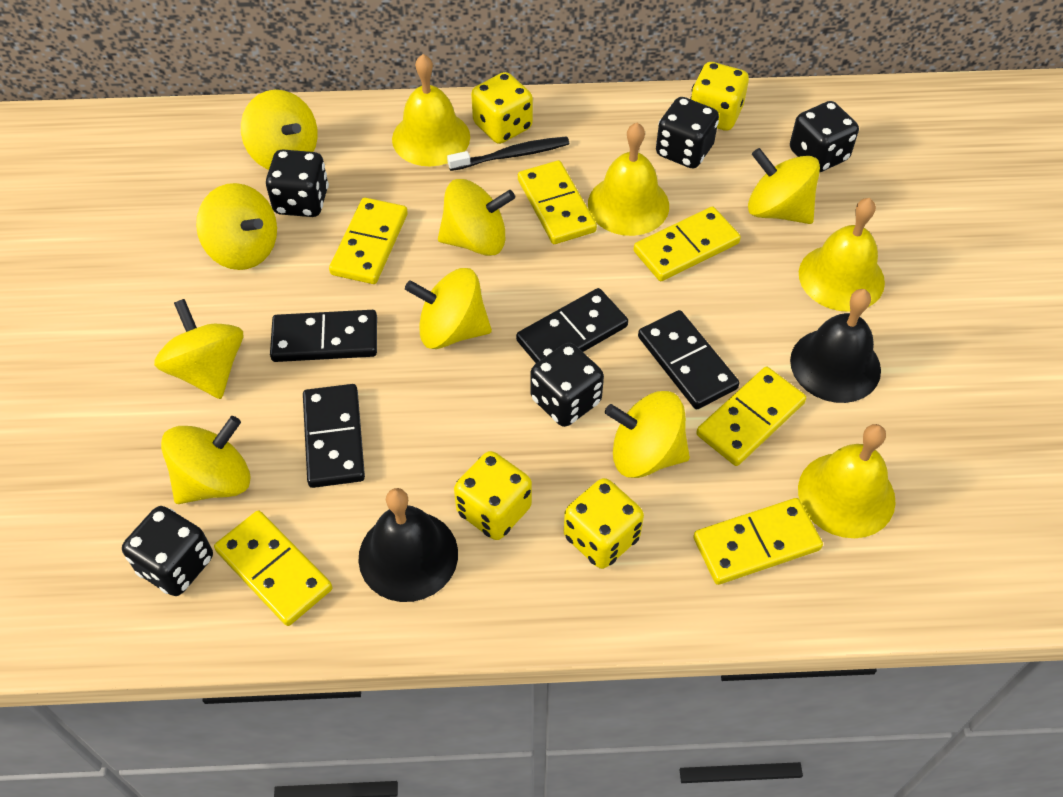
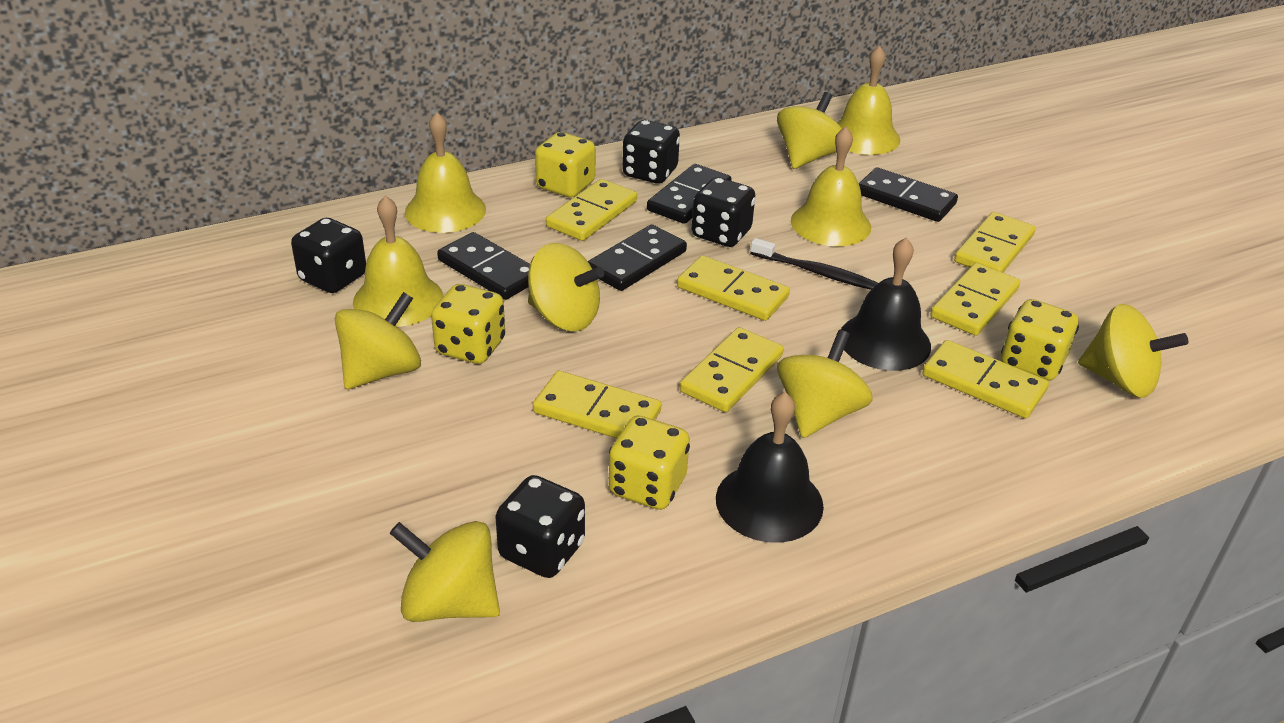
black dice: [122,506,213,596] [266,149,329,217] [531,343,604,427] [656,97,719,168] [790,101,859,173] = 5 -> [291,218,366,293] [495,475,585,578] [622,120,680,184] [692,177,755,247] = 4
yellow domino: [214,510,332,626] [329,197,408,284] [518,160,597,244] [633,206,741,281] [693,498,823,585] [696,367,806,466] = 6 -> [533,371,661,438] [546,179,637,241] [677,255,790,321] [680,327,784,412] [922,340,1049,418] [930,263,1020,336] [954,212,1036,272] = 7
yellow spinning top: [154,299,243,399] [161,416,250,504] [196,183,277,270] [241,90,318,170] [405,268,492,349] [438,179,515,256] [605,391,690,478] [748,148,820,224] = 8 -> [335,292,421,389] [390,521,500,622] [528,243,604,331] [777,92,842,169] [777,330,873,438] [1078,304,1188,398] = 6

